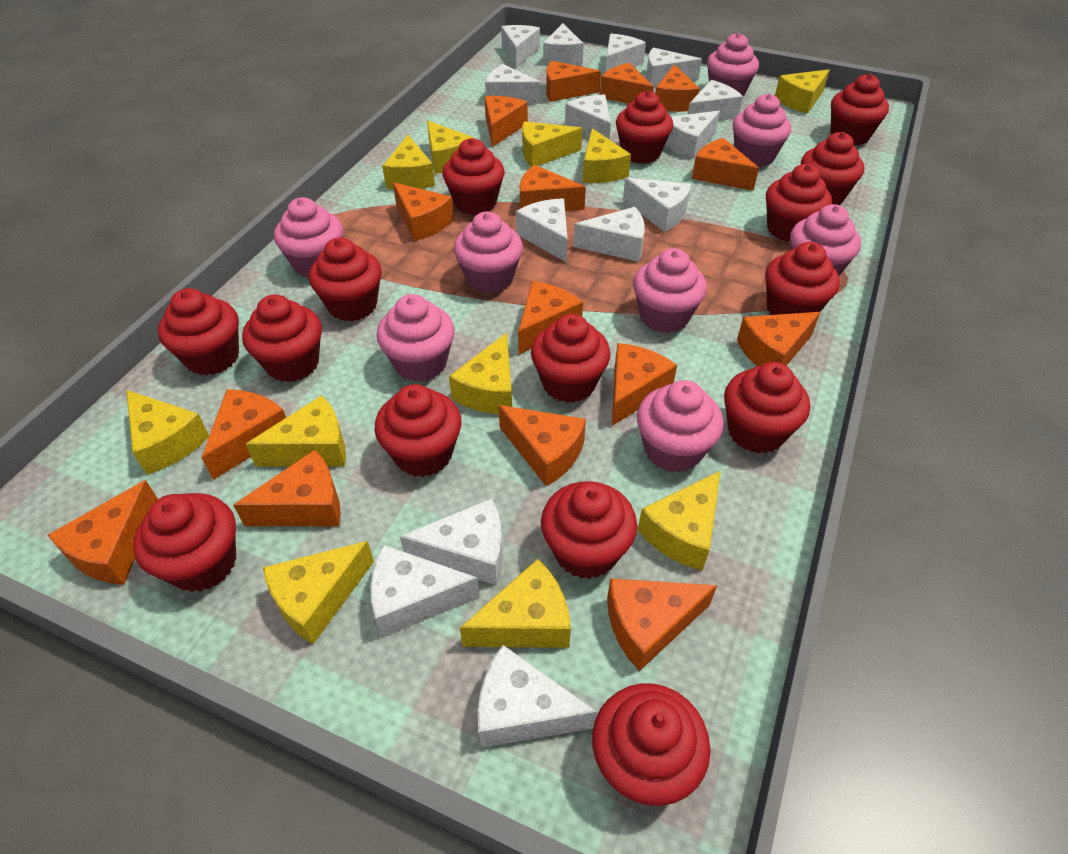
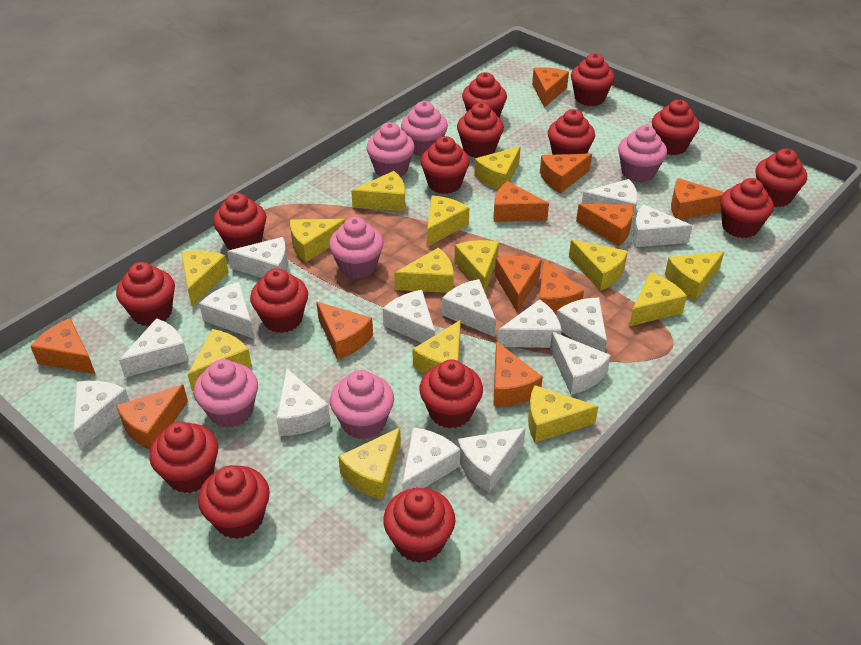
orange cheese: [48,480,158,585] [201,389,286,480] [233,450,341,526] [393,182,454,241] [484,96,528,147] [499,405,586,486] [518,281,583,355] [520,165,586,211] [546,61,601,102] [600,63,654,104] [607,578,717,671] [612,343,677,426] [655,64,700,112] [692,138,759,191] [737,312,821,366] = 15 -> [30,318,95,374] [116,384,188,449] [316,302,373,360] [493,341,543,406] [494,181,549,222] [495,256,541,312] [532,67,569,108] [539,259,584,315] [540,153,592,193] [576,204,634,246] [671,178,724,220] = 11
pink cupcake: [274,197,343,278] [377,294,455,382] [454,211,523,294] [633,248,707,333] [637,380,724,473] [707,33,759,97] [733,94,791,167] [790,204,861,276] = 8 -> [194,359,258,428] [329,217,384,279] [330,370,394,439] [366,122,415,177] [401,101,448,157] [618,125,667,182] = 6
yellow cheese: [126,390,209,475] [245,395,346,467] [263,541,374,644] [382,135,435,189] [427,120,474,174] [449,333,512,414] [460,559,571,648] [522,121,582,167] [583,128,631,183] [638,471,721,571] [775,69,830,114] = 11 -> [181,250,229,307] [188,329,252,392] [290,219,346,262] [338,427,401,500] [351,171,405,211] [394,247,454,293] [413,320,461,374] [427,196,469,247] [454,240,499,292] [474,146,521,190] [528,385,599,443] [569,240,628,291] [629,272,687,326] [665,252,724,300] = 14

